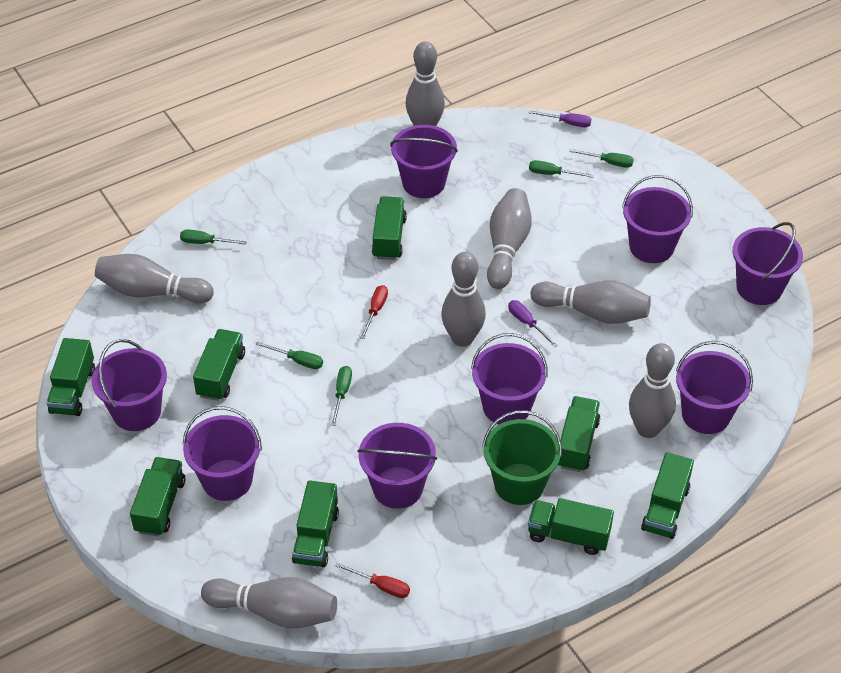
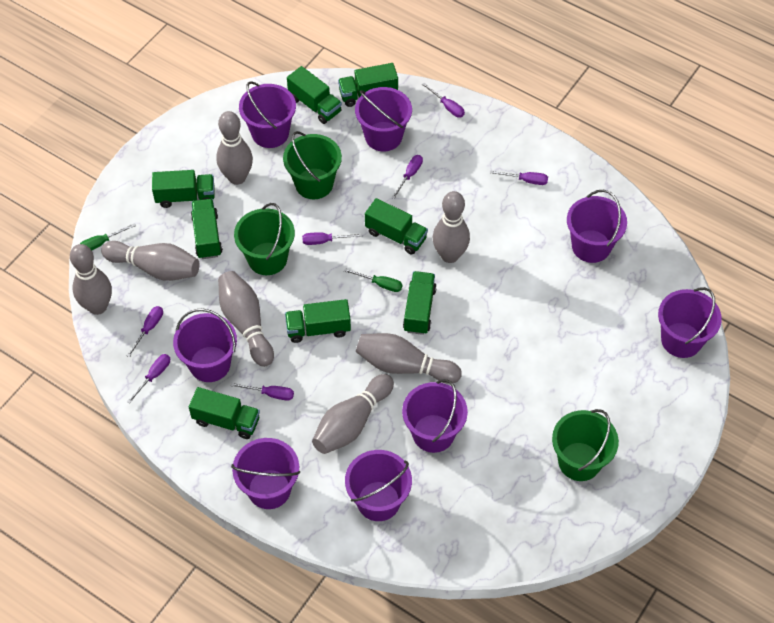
green bucket: [482,410,562,505] = 1 -> [234,203,295,275] [283,131,342,199] [552,409,619,481] = 3
green screwdriver: [180,229,247,245] [256,341,323,369] [331,366,352,426] [529,160,594,178] [569,149,633,168] = 5 -> [80,223,136,250] [344,268,402,292] = 2
purple screwdriver: [508,300,558,347] [529,110,591,127] = 2 -> [127,306,163,357] [127,354,170,404] [231,383,294,400] [302,232,362,245] [391,155,423,199] [422,83,465,118] [490,170,548,185] = 7
red screwdriver: [335,562,410,598] [360,285,388,339] = 2 -> none = 0

